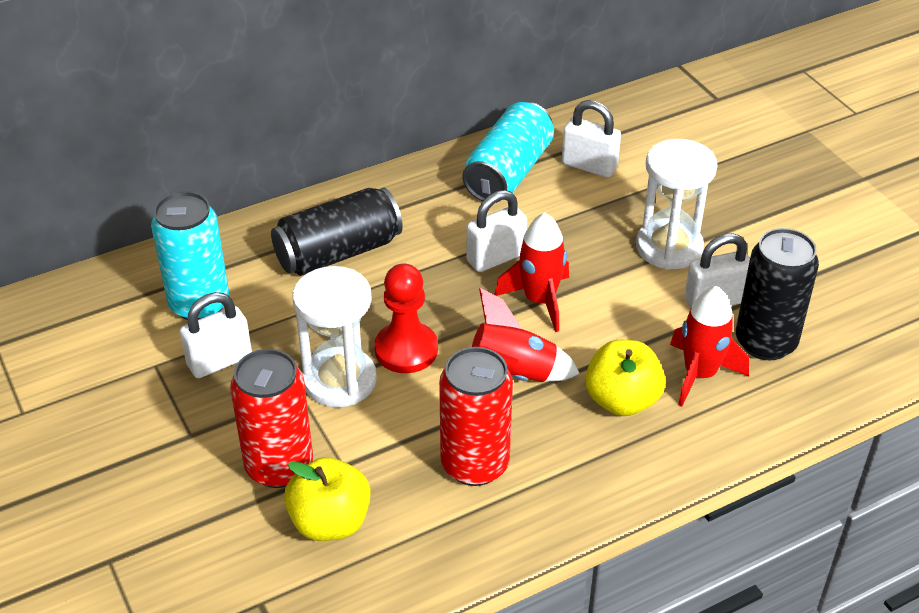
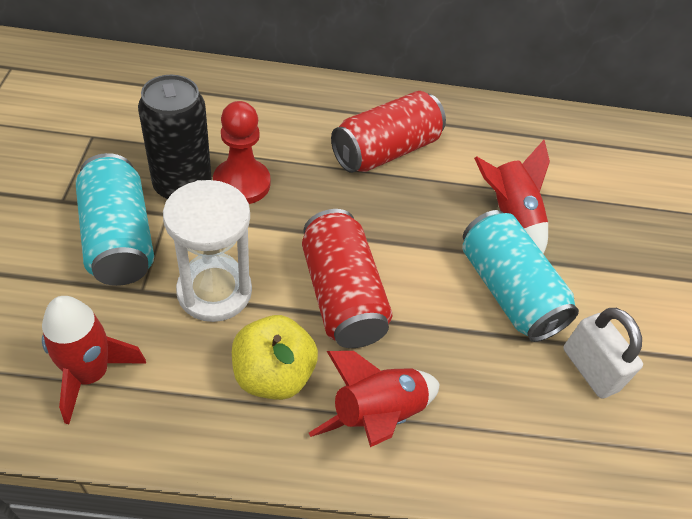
black can: [271,188,403,276] [736,228,819,360] = 2 -> [138,75,212,199] = 1
white hourglass: [292,266,377,407] [636,139,718,269] = 2 -> [163,180,252,322] = 1
white padlock: [180,292,252,378] [466,190,527,272] [562,100,621,177] [685,234,750,308] = 4 -> [563,308,643,399] = 1
yellow apple: [284,457,371,541] [585,340,666,416] = 2 -> [232,315,318,400] = 1

